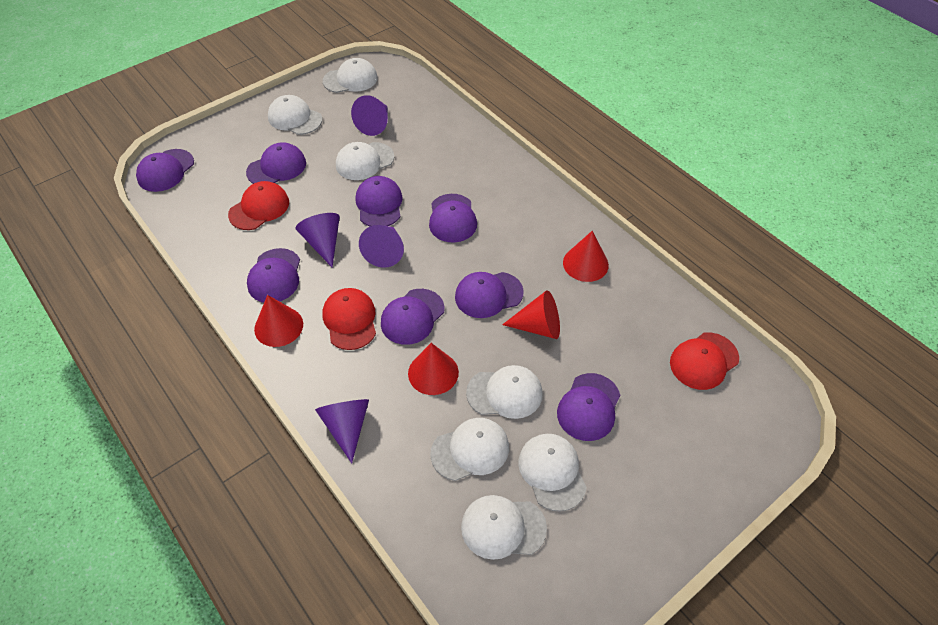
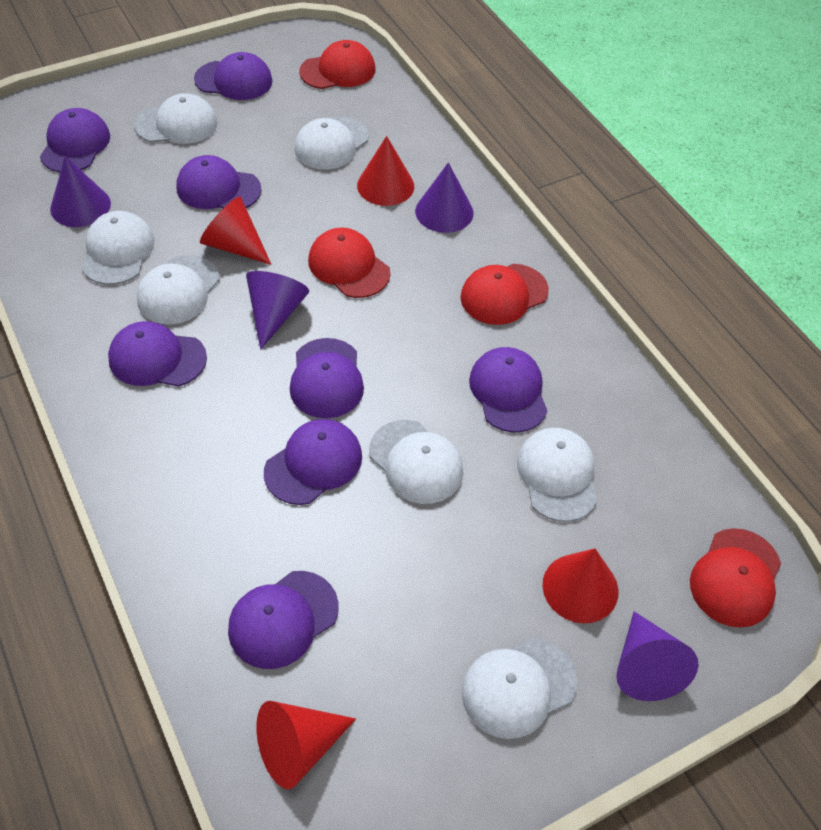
red cap: [228,181,289,230] [323,288,376,350] [670,332,739,390] = 3 -> [299,40,376,89] [308,228,390,298] [461,264,549,325] [690,528,781,628] = 4

